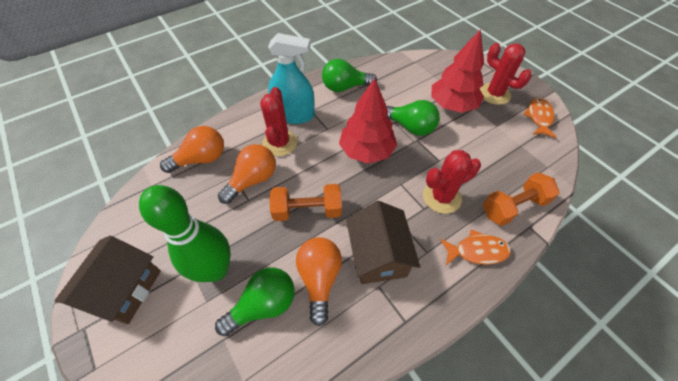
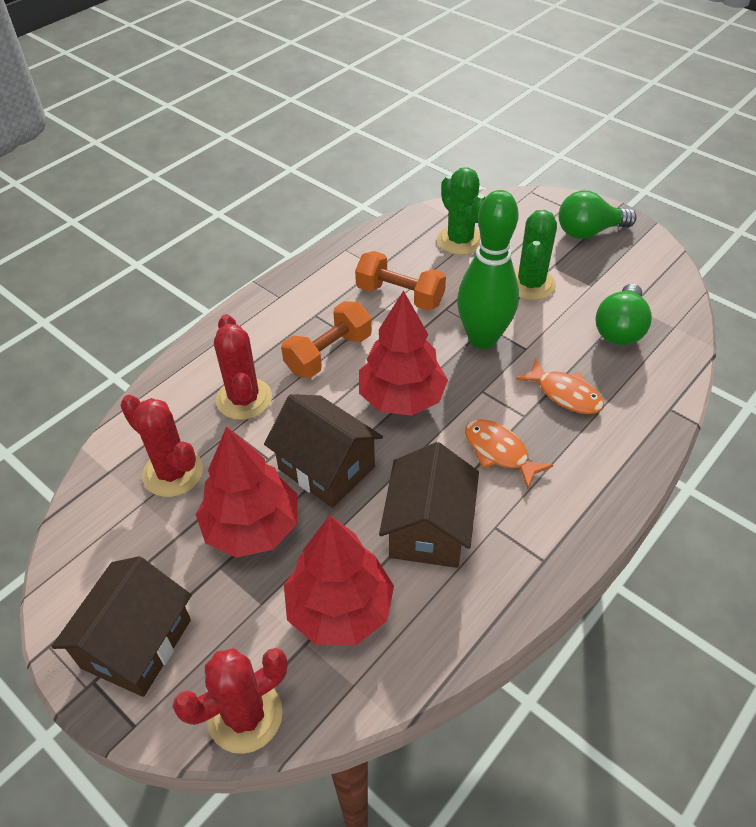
brown house: [54,236,161,324] [346,201,421,284] = 2 -> [51,556,192,697] [264,394,383,508] [379,442,479,568] = 3
green cactus: none = 0 -> [437,167,486,255] [514,210,557,300] = 2
green light bulb: [215,267,295,337] [322,59,377,92] [386,100,440,136] = 3 -> [559,190,637,239] [595,283,652,345] = 2
orange light bulb: [160,126,224,173] [218,144,276,204] [296,237,342,326] = 3 -> none = 0
red tree: [339,78,397,164] [431,29,484,113] = 2 -> [196,426,297,558] [284,515,394,645] [359,290,448,416] = 3
turquoise spray bottle: [268,33,315,124] = 1 -> none = 0

